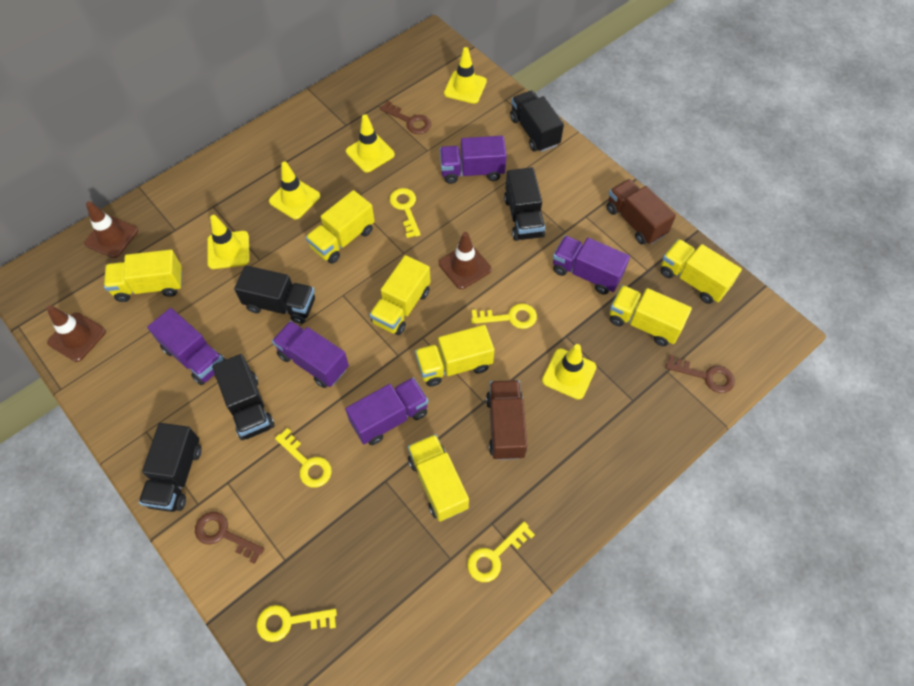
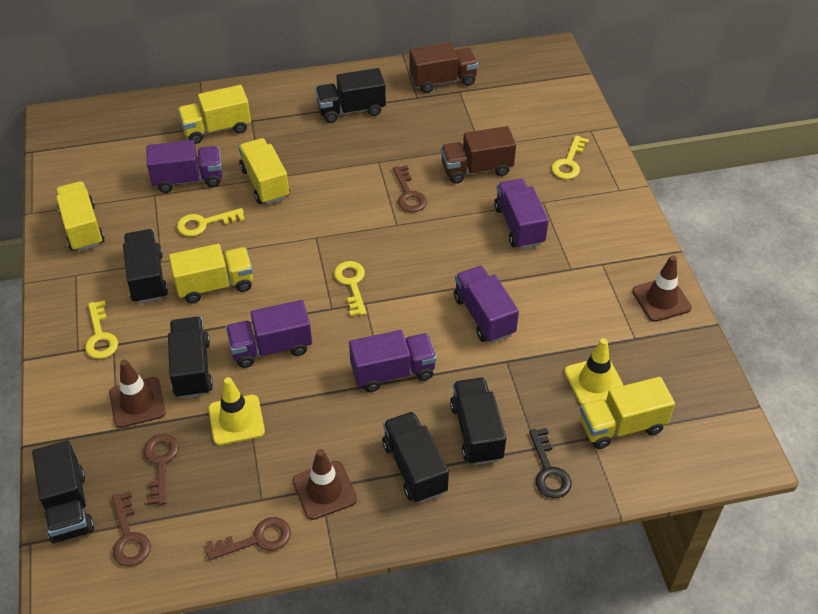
black key: none = 0 -> [529,428,571,498] = 1
black truck: [139,423,202,512] [212,354,274,440] [234,265,315,324] [504,167,545,241] [510,90,564,152] = 5 -> [32,440,94,544] [123,229,168,304] [168,317,213,399] [315,68,386,123] [382,411,449,503] [450,377,506,465] = 6
brown key: [195,512,264,564] [380,101,431,134] [666,355,735,393] = 3 -> [112,491,151,567] [144,434,179,505] [206,517,291,560] [393,165,427,212] = 4
yellow key: [256,605,337,642] [275,428,332,488] [390,188,421,238] [467,522,535,582] [471,303,537,329] = 5 -> [85,300,118,359] [177,208,245,236] [334,261,367,316] [551,136,589,179] = 4
yellow traffic cone: [207,215,250,269] [269,162,320,219] [346,114,395,173] [444,47,487,104] [542,344,597,400] = 5 -> [208,377,265,445] [565,338,624,405] = 2
yellow truck: [104,250,182,302] [306,190,375,264] [369,255,431,335] [408,434,469,522] [415,325,494,387] [610,285,692,346] [661,239,742,304] = 7 -> [55,181,105,252] [169,244,253,303] [177,85,251,144] [238,138,290,205] [580,377,675,449] = 5

